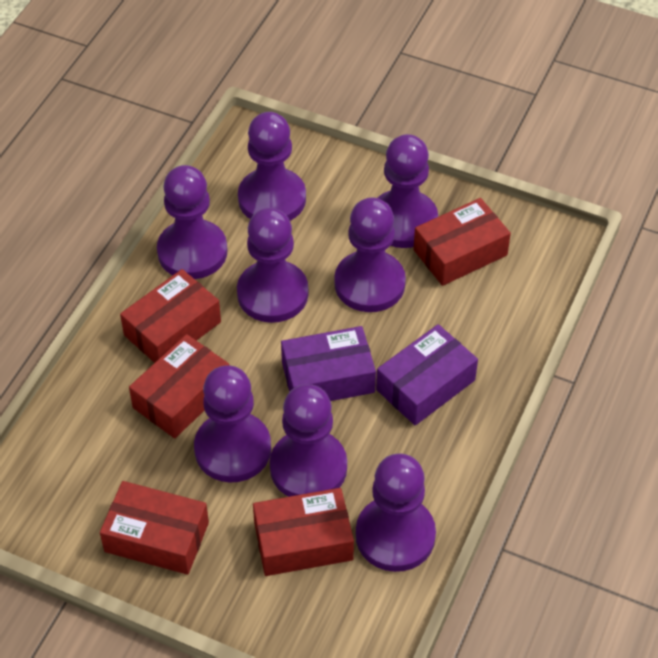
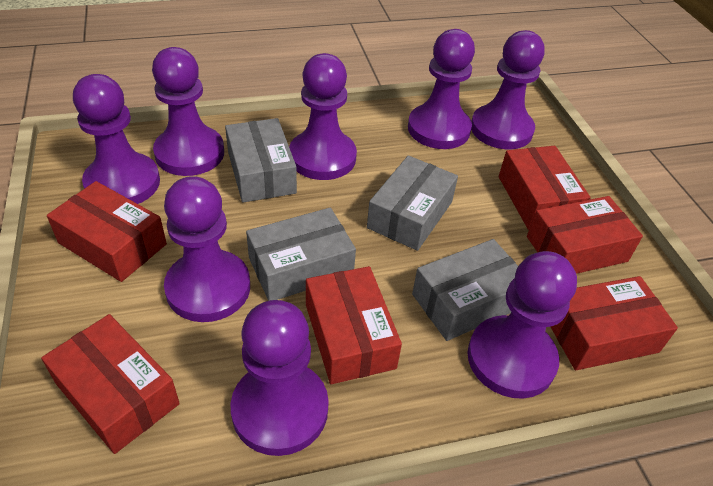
grey box: none = 0 -> [225,118,297,202] [246,208,356,301] [367,155,458,251] [412,239,518,341] = 4
purple box: [281,326,376,401] [376,324,478,426] = 2 -> none = 0
red box: [100,481,209,575] [120,269,221,363] [129,334,229,438] [253,488,354,576] [413,198,511,286] = 5 -> [41,314,180,454] [47,181,167,282] [306,266,402,384] [499,146,591,230] [527,196,643,274] [550,276,678,370] = 6

